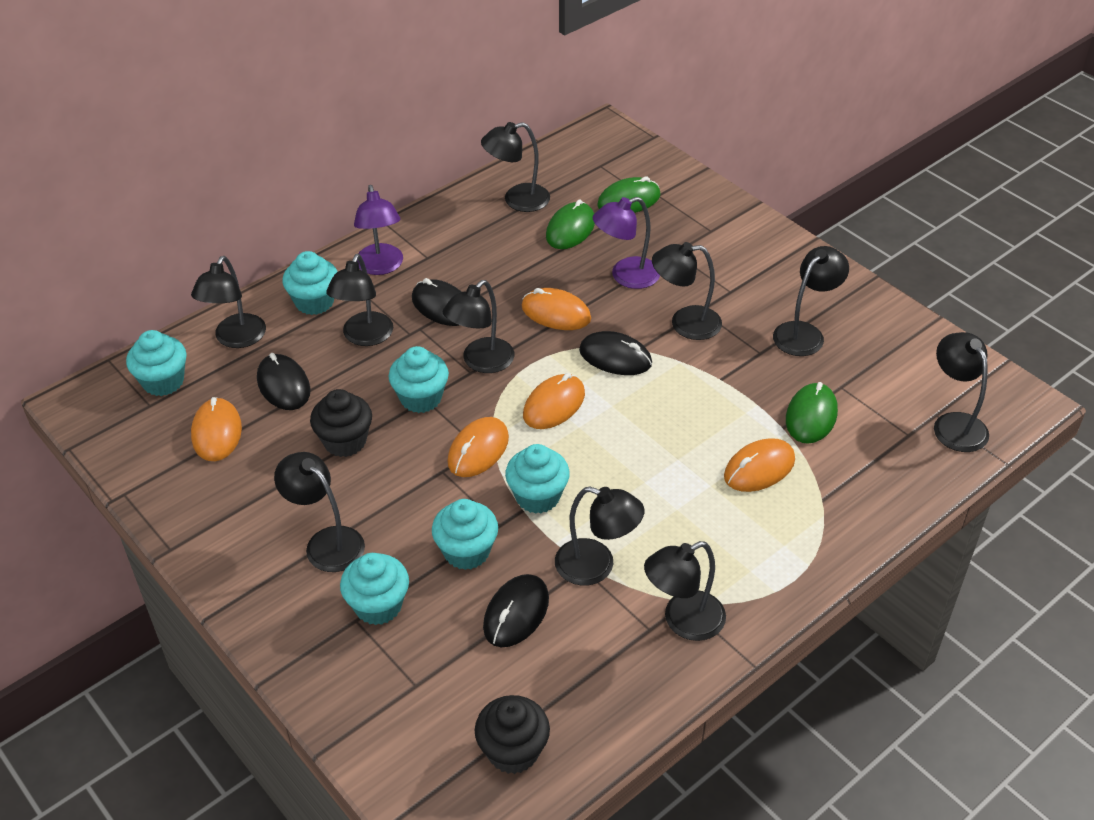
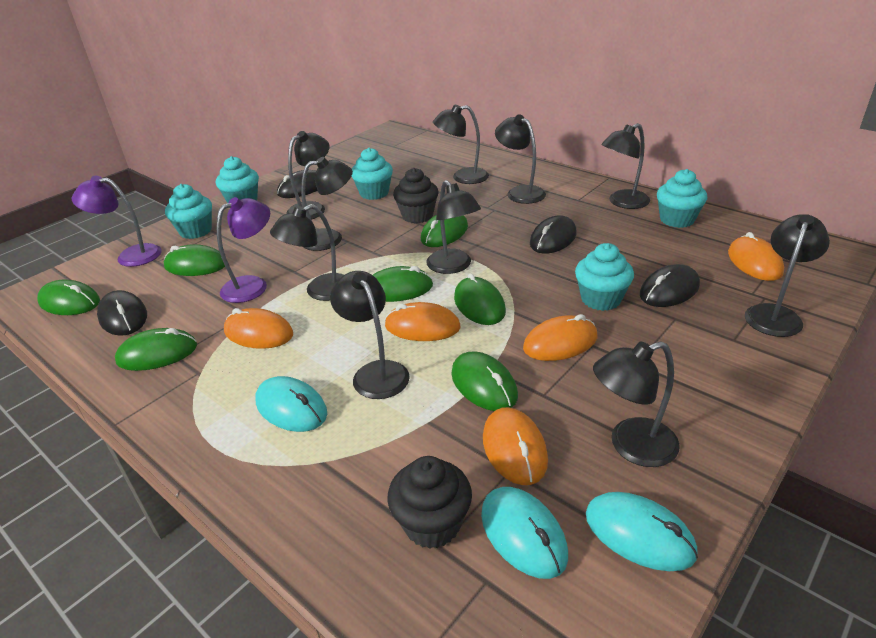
green mouse: [546,199,595,249] [597,176,661,213] [786,382,838,444] = 3 -> [37,280,100,315] [115,328,197,371] [164,244,225,276] [373,266,433,302] [421,215,468,247] [451,352,518,411] [454,273,506,325] = 7
turquoise cupcake: [126,330,187,396] [283,251,338,315] [340,553,409,625] [389,346,449,413] [432,499,498,570] [505,444,570,514] = 6 -> [165,184,212,239] [216,156,259,203] [352,148,393,200] [575,243,634,311] [657,169,707,228] = 5
turquoise mouse: none = 0 -> [255,376,327,432] [481,487,568,579] [586,492,698,571] = 3

